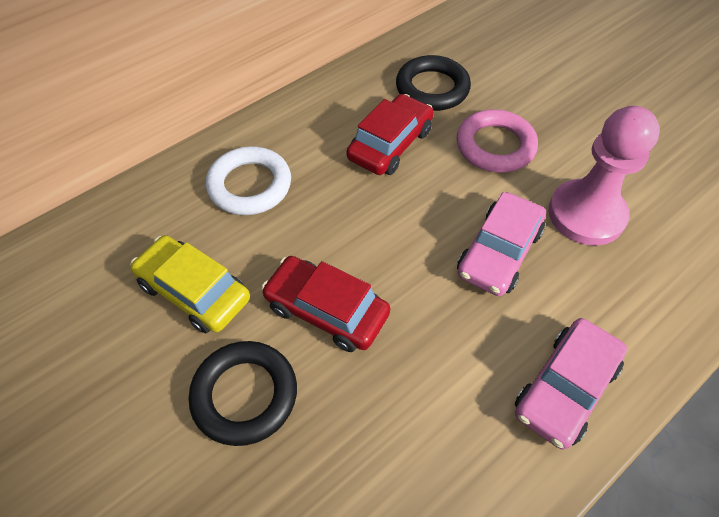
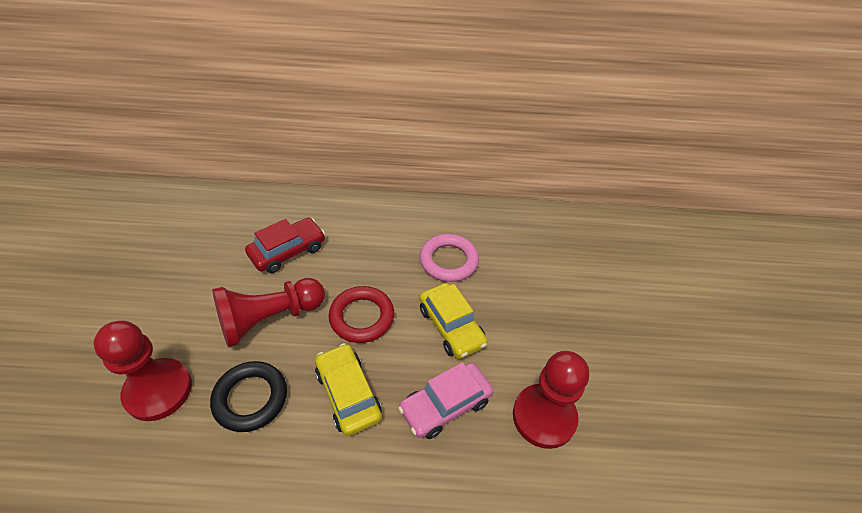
black ring: [189,341,297,446] [396,55,471,111] = 2 -> [210,361,287,432] = 1
pink car: [457,192,546,296] [515,318,627,450] = 2 -> [398,362,494,439] = 1
pink pawn: [548,106,660,246] = 1 -> none = 0
red car: [261,256,390,352] [346,94,434,175] = 2 -> [245,218,325,273] = 1
red pawn: none = 0 -> [93,321,192,421] [212,278,325,348] [513,351,589,449] = 3
red ring: none = 0 -> [329,286,394,343] = 1
white ring: [206,146,291,215] = 1 -> none = 0
yellow car: [130,235,250,333] = 1 -> [315,343,382,436] [419,283,488,359] = 2

